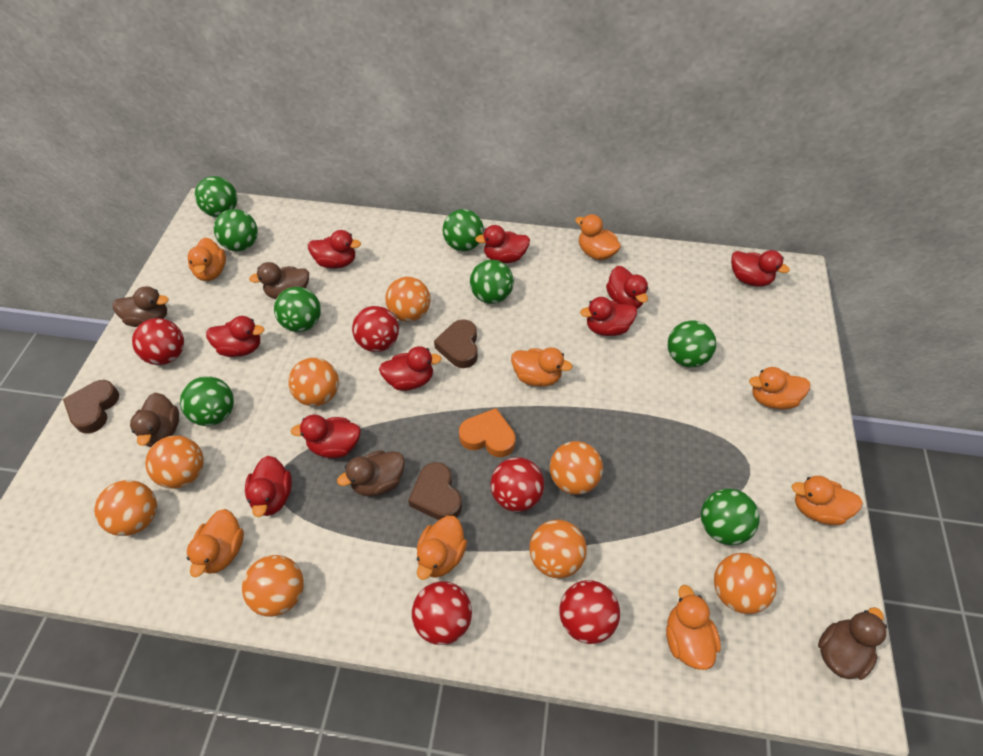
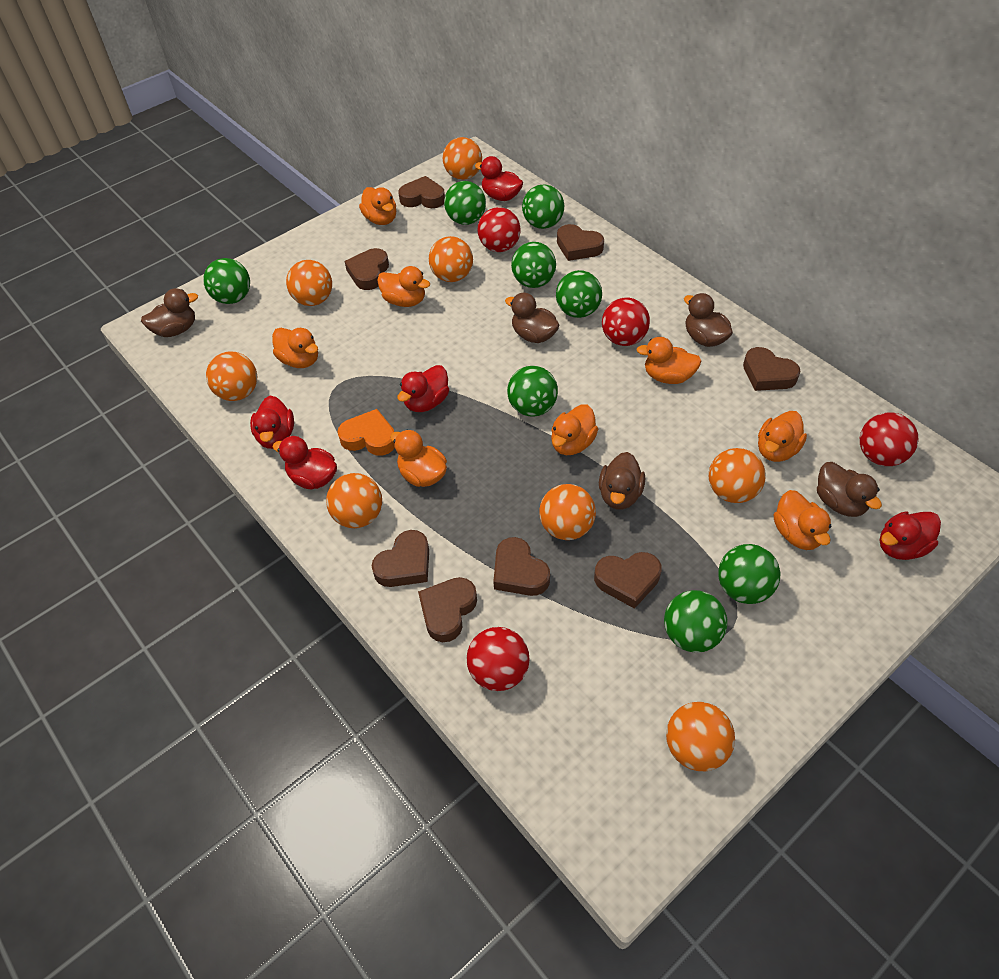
brown heart: [63,380,119,434] [408,462,462,520] [434,319,478,368] = 3 -> [344,248,389,290] [372,530,429,587] [398,176,445,208] [418,577,477,642] [493,537,550,596] [557,224,604,261] [594,552,662,609] [743,347,800,391] = 8
red ball: [132,318,184,365] [352,306,399,352] [412,581,472,645] [490,457,544,512] [559,580,620,644] = 5 -> [467,627,530,691] [477,207,521,252] [602,298,650,346] [860,413,918,466] = 4
red duck: [206,316,264,357] [245,456,292,517] [291,415,361,458] [308,230,361,268] [379,346,442,391] [475,225,530,263] [580,297,637,336] [606,266,648,309] [731,250,790,287] = 9 -> [250,396,294,449] [272,436,337,489] [397,365,449,412] [475,156,523,201] [880,511,941,560] = 5

